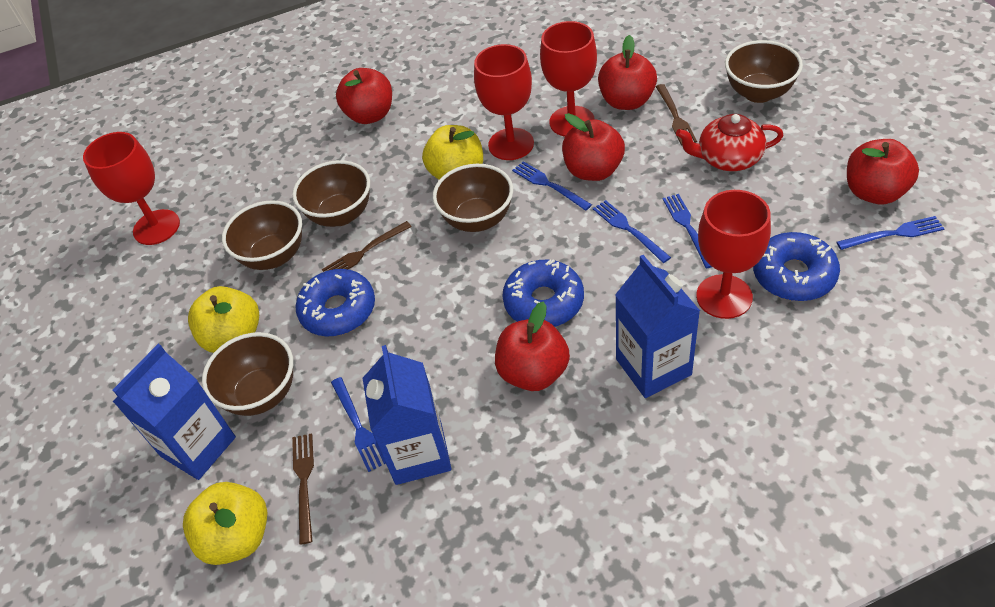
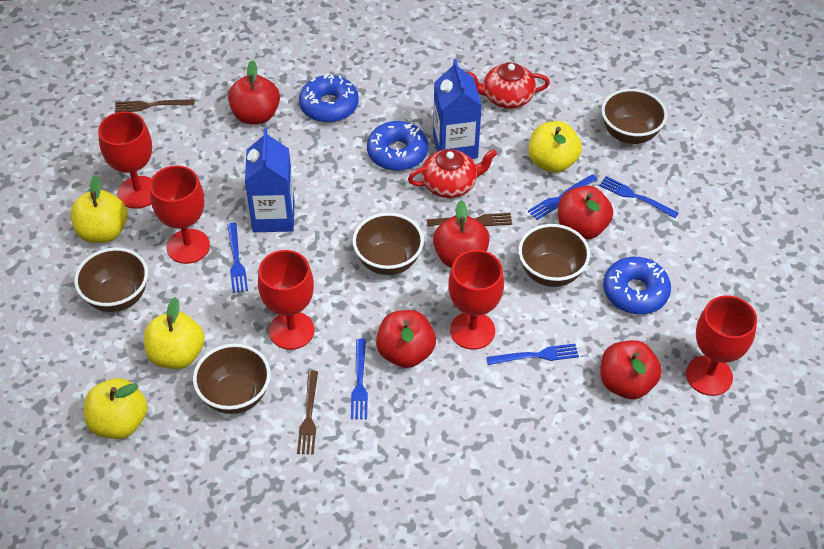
blue carton: [113,344,236,480] [363,345,452,485] [615,255,700,398] = 3 -> [245,128,295,232] [433,59,482,159] = 2
red goblet: [83,132,180,245] [474,44,534,160] [540,21,597,137] [696,190,771,319] = 4 -> [98,111,152,209] [150,165,210,264] [258,250,314,350] [448,250,504,350] [686,295,757,396] = 5
red teapot: [676,114,783,171] = 1 -> [408,149,497,198] [466,63,550,109] = 2
yellow apple: [183,482,267,565] [188,286,259,353] [422,125,483,180] = 3 -> [71,175,128,243] [84,378,148,439] [144,297,205,369] [529,121,582,173] = 4

